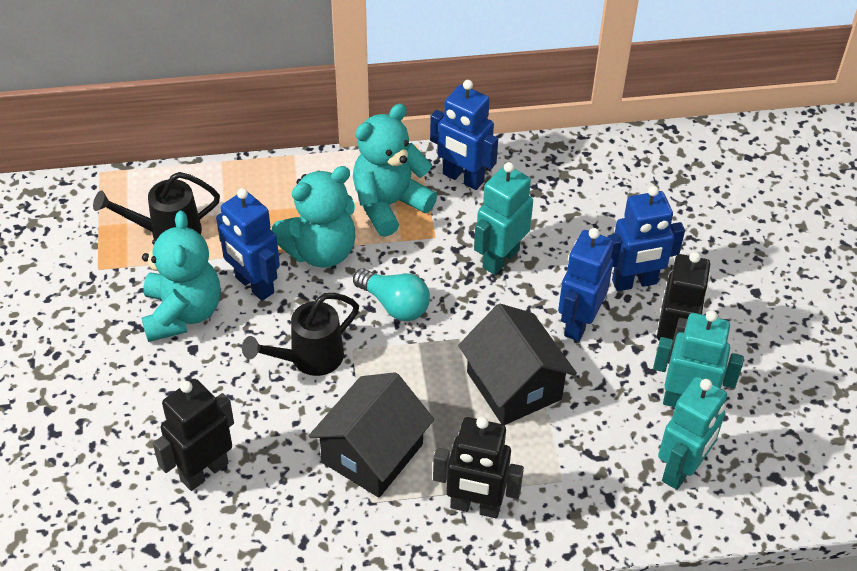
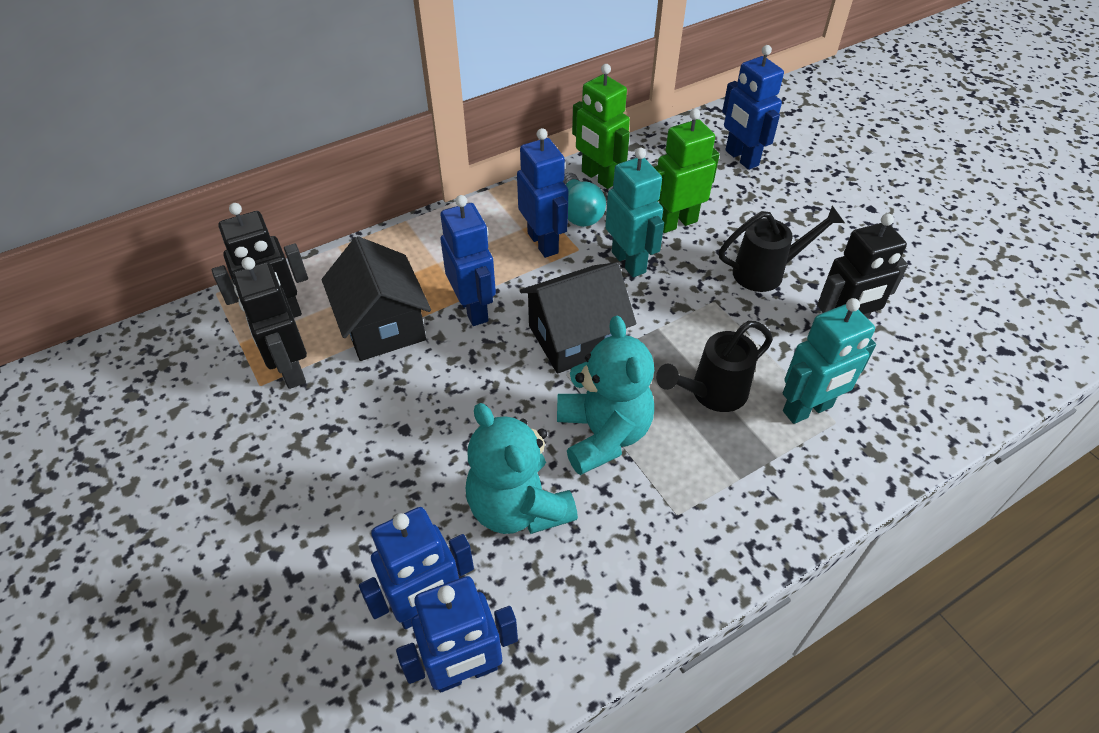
blue robot: [216,188,280,301] [430,80,498,190] [558,228,614,341] [607,186,685,291] = 4 -> [359,507,474,629] [396,576,518,693] [440,195,496,326] [517,128,568,258] [722,45,784,170] = 5
green robot: none = 0 -> [572,64,630,189] [654,109,720,233] = 2
turquoise robot: [474,162,533,275] [653,310,744,407] [658,377,727,490] = 3 -> [605,148,664,277] [783,298,876,424] = 2
turquoise teddy bear: [142,210,221,342] [272,166,355,268] [353,104,437,237] = 3 -> [466,403,578,534] [557,316,654,475] = 2

